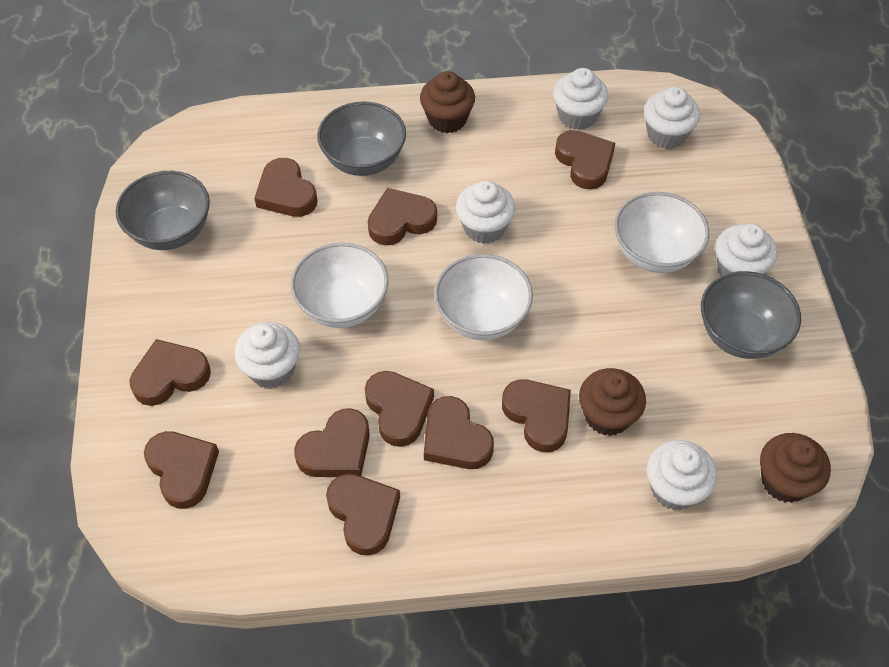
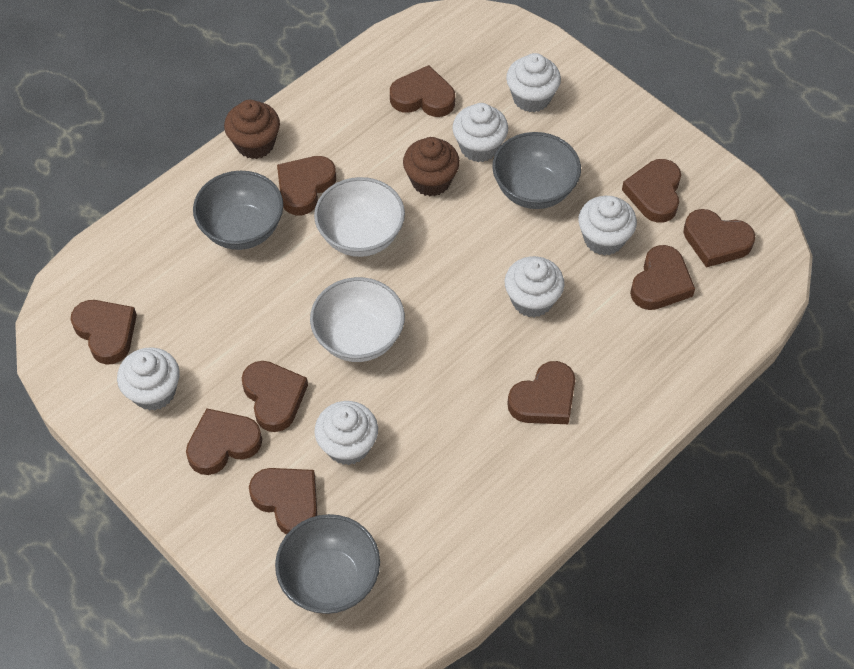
brown cupcake: [420,71,475,133] [579,368,646,436] [760,433,831,503] = 3 -> [224,100,280,159] [403,137,460,196] = 2
white bowl: [291,243,389,328] [434,254,533,340] [614,192,709,273] = 3 -> [310,277,405,362] [314,177,405,257] = 2

